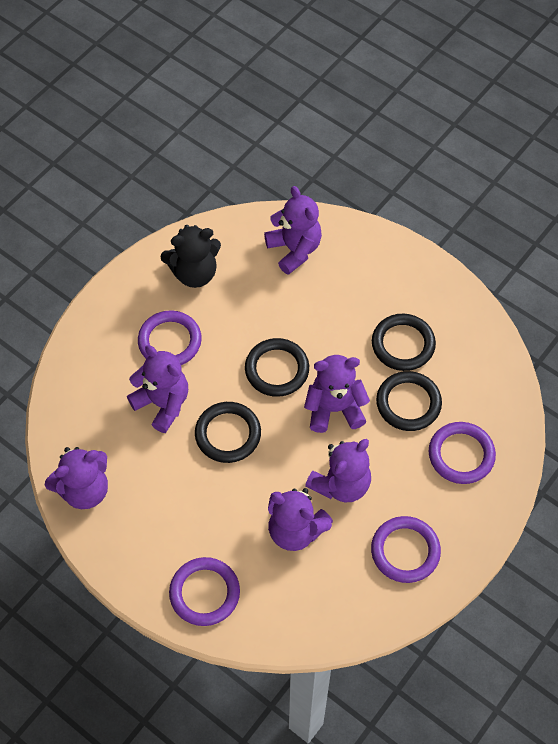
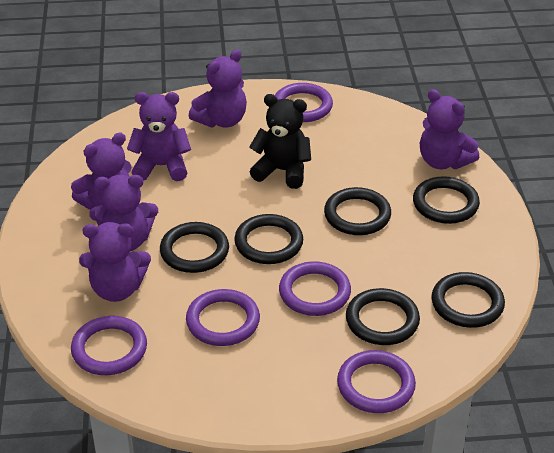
black ring: [195,402,261,463] [245,338,309,397] [372,314,436,371] [376,371,442,431] = 4 -> [160,222,229,273] [234,214,303,264] [324,187,391,235] [346,288,420,345] [413,176,480,224] [431,272,505,328] = 6
purple ring: [138,310,202,365] [169,557,240,626] [371,516,441,583] [429,422,496,484] = 4 -> [71,316,147,375] [186,289,260,346] [275,83,333,122] [279,261,351,316] [337,350,416,413] = 5

